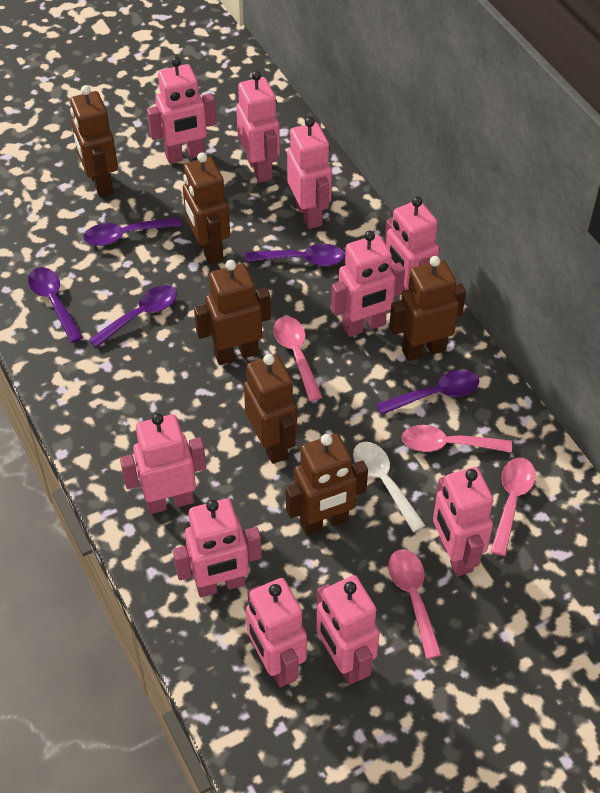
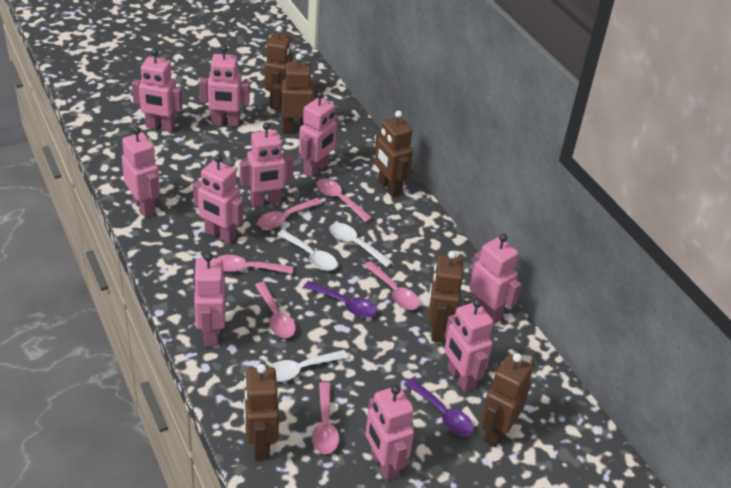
pink spoon: [273,316,322,401] [388,549,442,659] [402,425,512,453] [490,458,536,556] = 4 -> [217,255,293,274] [255,282,296,338] [258,198,322,229] [312,382,339,454] [316,179,372,222] [363,261,420,310] = 6
purple spoon: [28,267,83,343] [84,217,181,246] [89,285,177,348] [245,244,344,266] [376,370,479,415] = 5 -> [304,281,377,318] [405,378,474,436] = 2
white spoon: [353,442,426,532] = 1 -> [269,350,348,382] [277,230,337,271] [329,223,392,267] = 3

